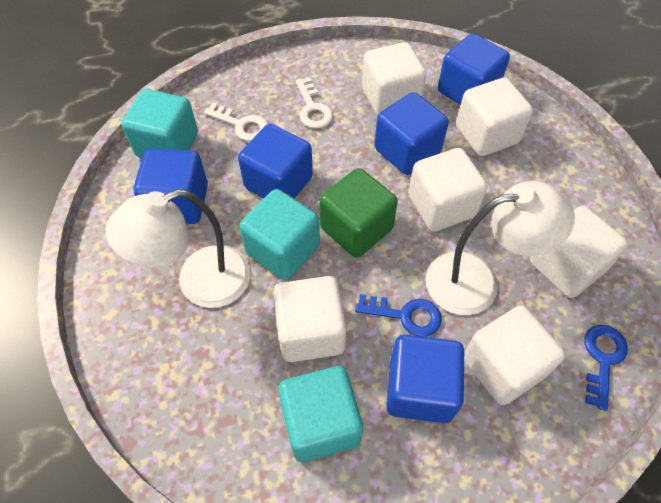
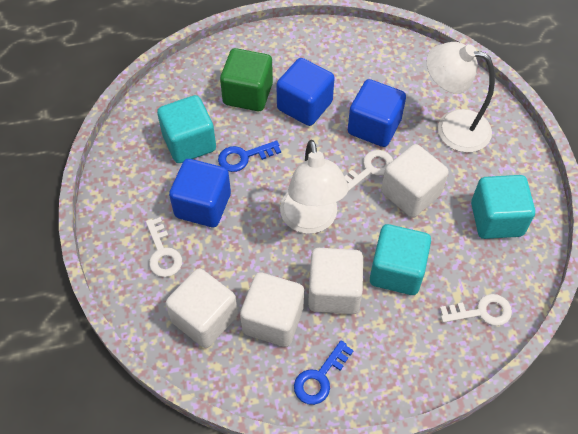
blue cube: [134,148,208,224] [238,124,313,199] [374,92,449,175] [386,335,464,423] [438,33,510,105] = 5 -> [169,159,231,227] [276,58,335,126] [348,79,406,147] = 3
white cube: [273,276,346,362] [362,42,426,116] [408,148,487,232] [456,77,533,156] [464,306,565,405] [530,206,628,298] = 6 -> [166,268,238,348] [240,272,304,347] [308,248,363,314] [381,144,449,217] = 4
white key: [204,102,268,141] [296,77,333,129] = 2 -> [146,217,182,277] [344,150,393,191] [440,294,512,326] = 3

